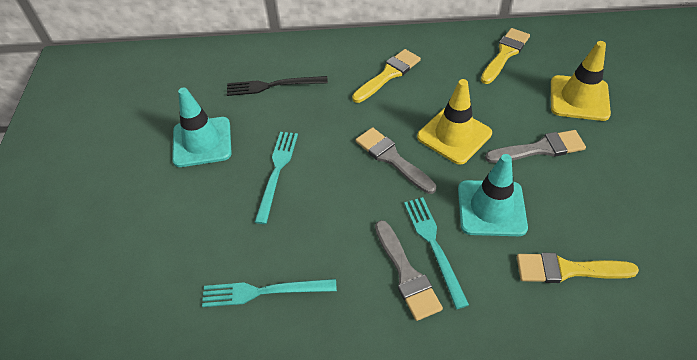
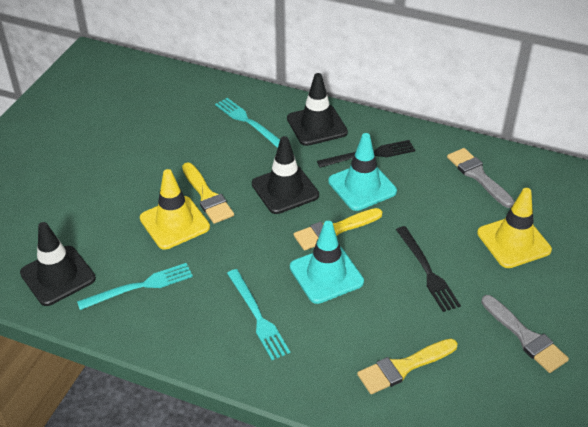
black fork: [227,76,328,96] = 1 -> [317,140,415,168] [396,226,461,312] = 2
black traffic cone: none = 0 -> [20,222,96,306] [252,136,319,214] [287,73,348,146] = 3
grey brush: [356,127,437,194] [375,220,443,321] [485,130,586,163] = 3 -> [447,148,515,208] [481,295,569,373] = 2

